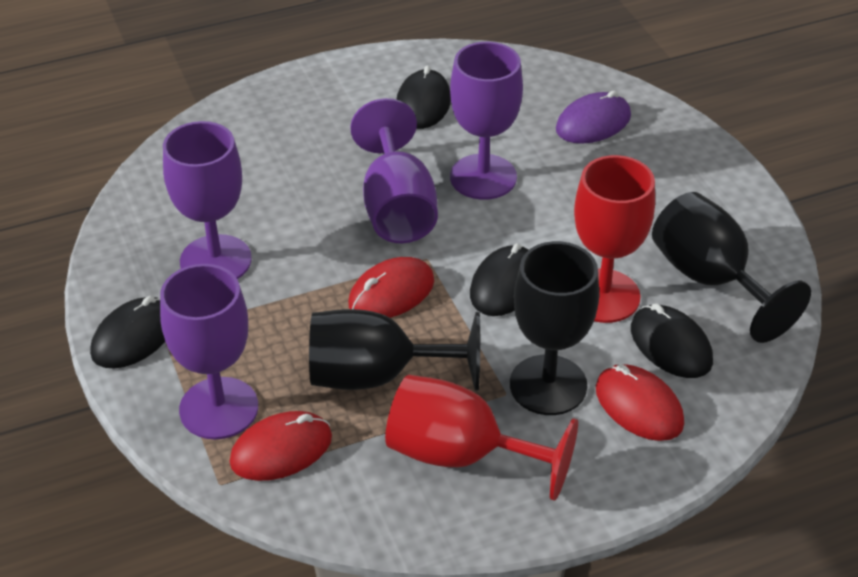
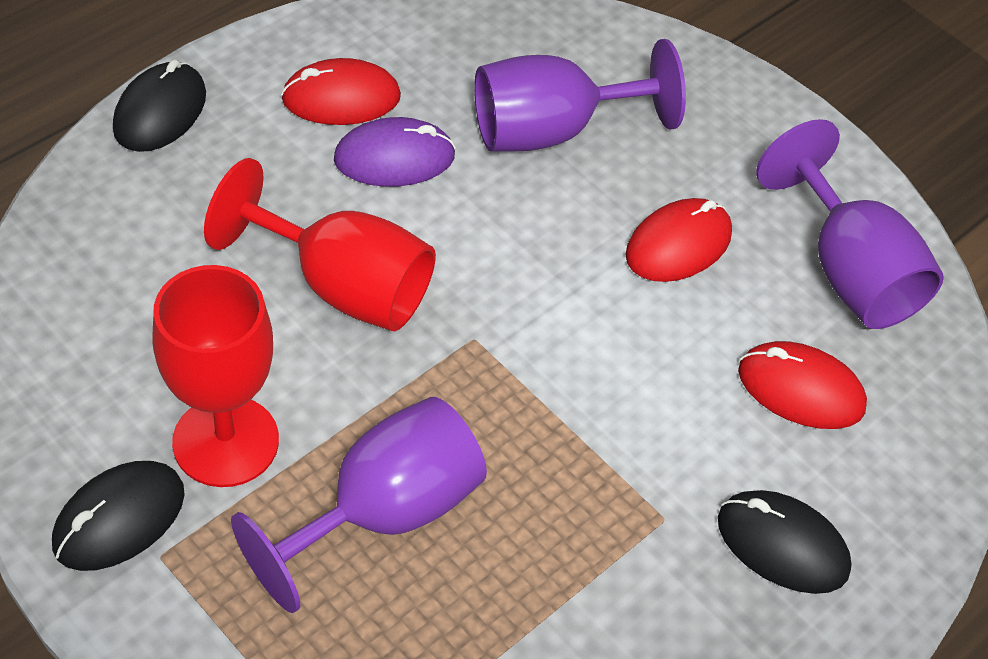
black goblet: [309,309,480,390] [510,241,599,415] [652,192,811,343] = 3 -> none = 0
black mouse: [90,296,165,369] [396,65,451,129] [470,243,528,316] [631,303,713,378] = 4 -> [52,461,185,571] [113,60,206,152] [718,490,851,594] = 3
purple goblet: [160,264,258,439] [163,121,252,279] [350,98,438,243] [450,42,523,200] = 4 -> [231,397,487,613] [474,39,686,152] [756,119,944,329] = 3

